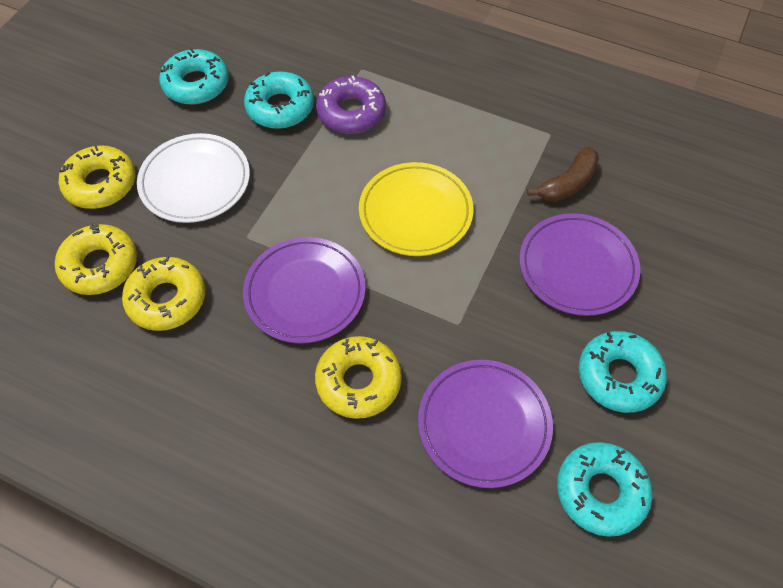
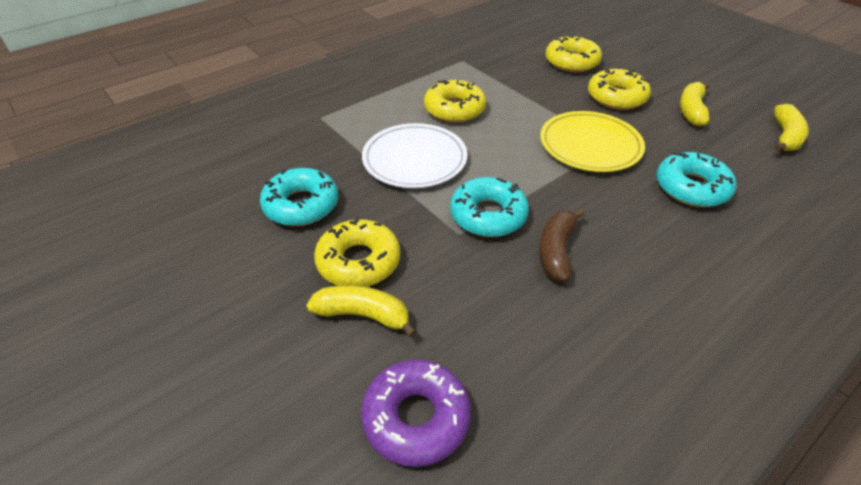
purple plate: [243,237,365,344] [418,360,553,488] [519,213,641,316] = 3 -> none = 0
turquoise donut: [159,48,229,104] [244,72,314,129] [557,442,652,537] [578,331,667,413] = 4 -> [260,168,338,226] [450,177,529,237] [656,151,737,207] = 3
yellow banana: none = 0 -> [307,285,417,338] [679,82,710,126] [774,104,809,151] = 3

